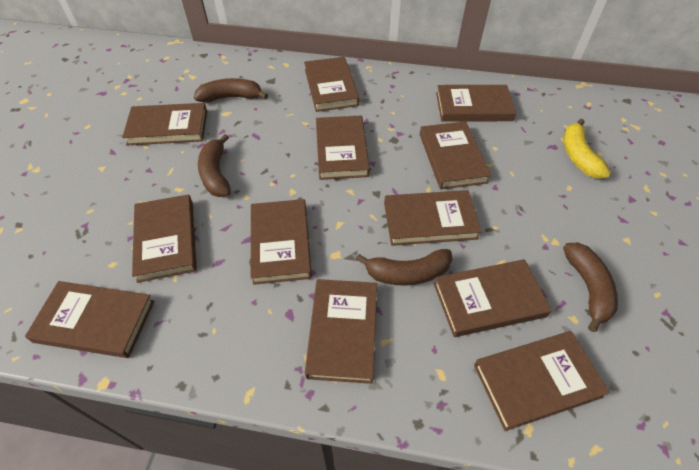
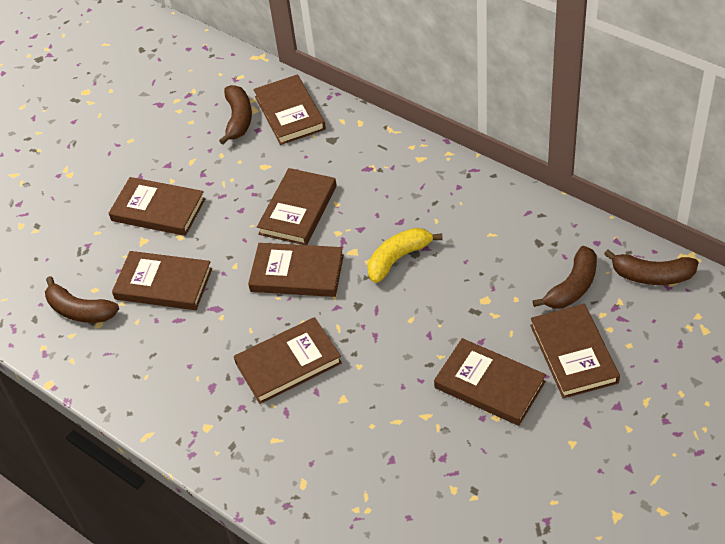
brown book: [25,281,154,358] [122,103,207,145] [132,194,197,283] [251,199,312,285] [304,57,359,112] [305,279,377,384] [316,116,370,180] [384,190,481,246] [420,121,491,190] [434,259,552,337] [436,85,516,122] [474,331,610,431] = 12 -> [109,177,205,236] [112,251,212,310] [234,317,342,404] [248,243,344,297] [253,74,326,145] [257,168,337,245] [434,338,546,426] [530,304,620,399] = 8

